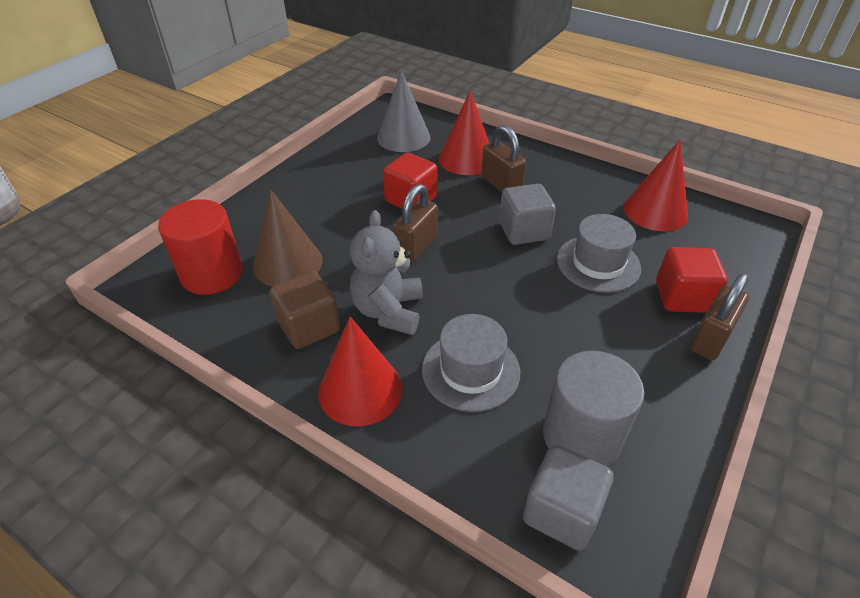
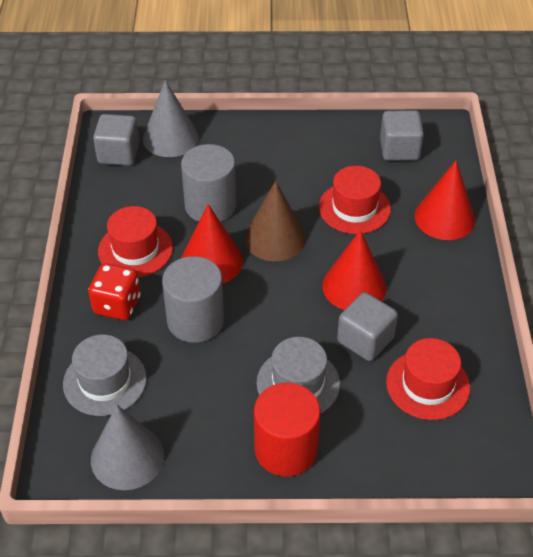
brown cube: [270,271,340,349] = 1 -> none = 0
brown padlock: [393,184,438,263] [481,125,526,192] [690,273,749,360] = 3 -> none = 0
grey cone: [377,70,430,152] = 1 -> [91,405,164,490] [143,80,199,157] = 2
grey cube: [499,184,556,245] [523,445,614,551] = 2 -> [93,114,140,166] [337,292,398,361] [380,110,424,161] = 3
grey cylinder: [543,351,644,467] = 1 -> [162,256,224,343] [181,144,237,222] = 2
grey teddy bear: [350,210,423,335] = 1 -> none = 0
red cube: [383,153,437,209] [656,247,728,313] = 2 -> none = 0
red dice: none = 0 -> [88,264,141,320] = 1
red hat: none = 0 -> [98,206,173,277] [319,166,391,234] [386,338,470,420] = 3

